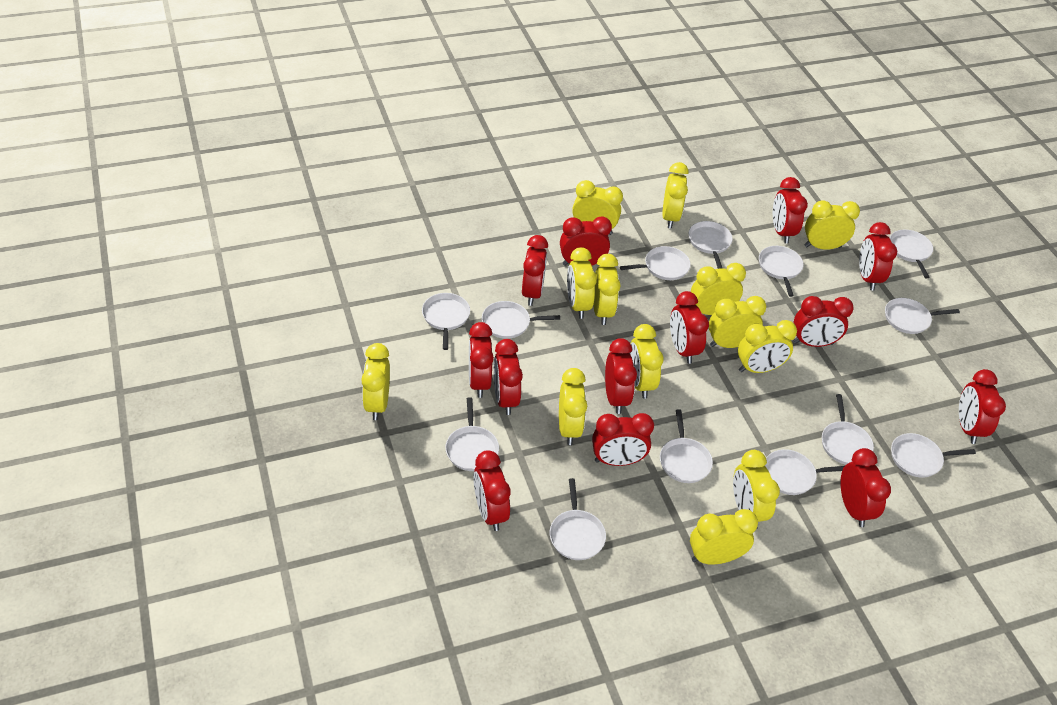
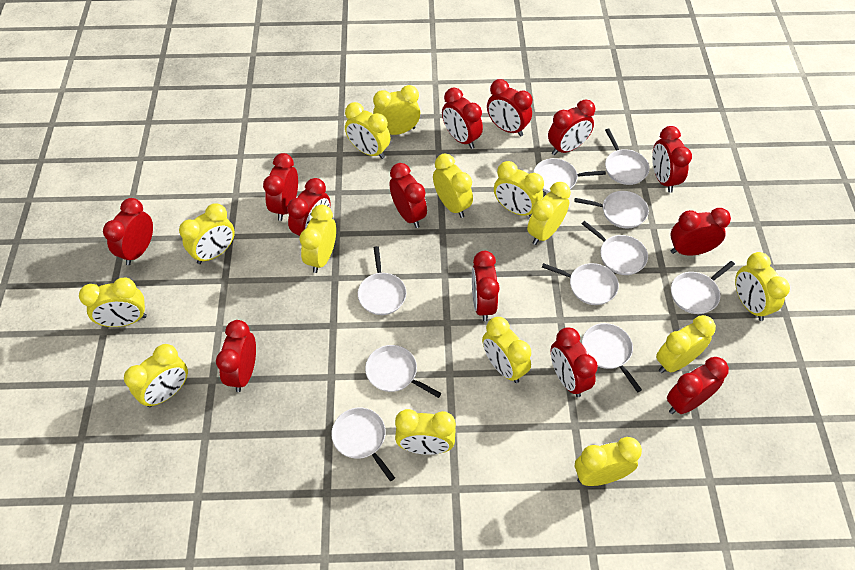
white pan: [422,293,470,350] [445,397,499,471] [482,301,560,339] [550,478,606,560] [620,246,691,280] [660,409,713,483] [688,221,733,269] [759,246,804,297] [764,449,844,495] [822,394,874,465] [885,298,960,334] [890,230,933,278] [891,433,976,478] = 13 -> [331,408,395,481] [358,246,406,315] [365,345,442,398] [533,158,606,193] [542,263,619,305] [574,191,649,229] [582,221,648,275] [582,323,642,393] [605,129,649,185] [671,261,735,314] = 10
yellow clock: [361,343,390,420] [559,368,587,445] [567,247,597,319] [572,180,623,235] [593,254,621,325] [630,324,664,399] [662,162,689,228] [690,509,758,565] [691,263,746,315] [709,296,766,348] [733,450,780,527] [738,320,797,373] [804,200,860,250] = 13 -> [79,278,147,327] [124,344,188,407] [179,203,235,264] [299,205,336,273] [345,102,391,159] [373,85,420,135] [395,409,456,455] [433,154,473,218] [482,317,531,383] [494,161,544,217] [527,182,571,245] [575,437,642,486] [656,315,716,373] [735,252,790,321] = 14

